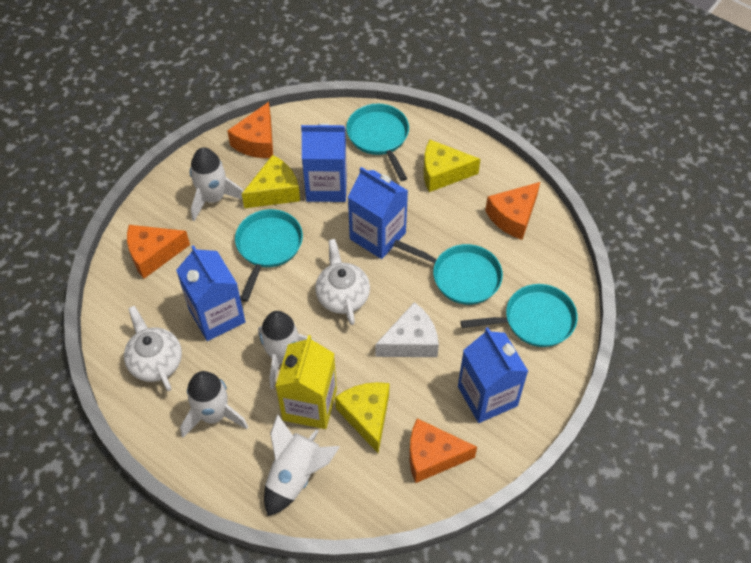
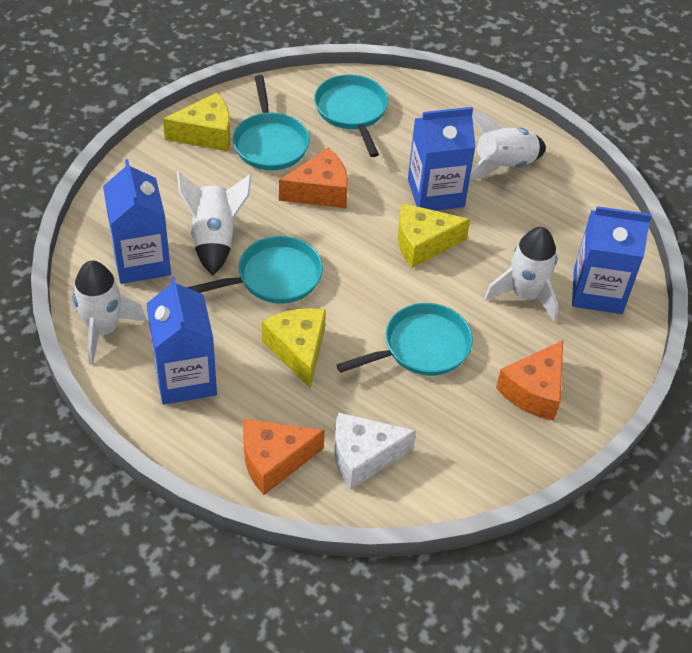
orange cheese: [127,225,190,279] [227,102,273,158] [409,418,477,483] [485,182,540,240] = 4 -> [243,419,325,495] [279,148,348,208] [496,340,563,421] = 3
white teapot: [124,306,182,391] [315,239,370,325] = 2 -> none = 0
yellow carton: [275,335,337,429] = 1 -> none = 0

